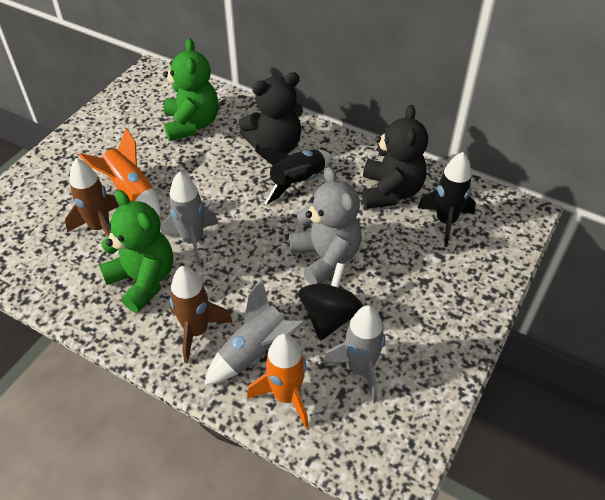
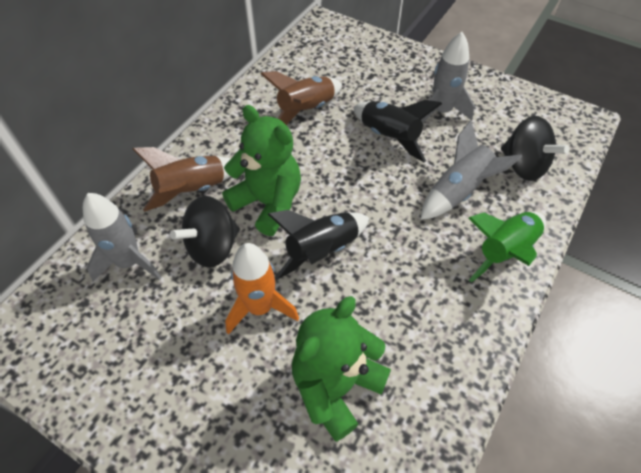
black spinning top: [298,263,363,341] = 1 -> [170,196,240,268] [501,116,569,181] = 2
black teddy bear: [238,72,303,154] [362,105,428,209] = 2 -> none = 0
green rocket: none = 0 -> [468,212,546,283] = 1
grey teddy bear: [289,167,362,285] = 1 -> none = 0
orange rocket: [79,128,161,216] [247,334,309,428] = 2 -> [225,243,299,335] = 1

